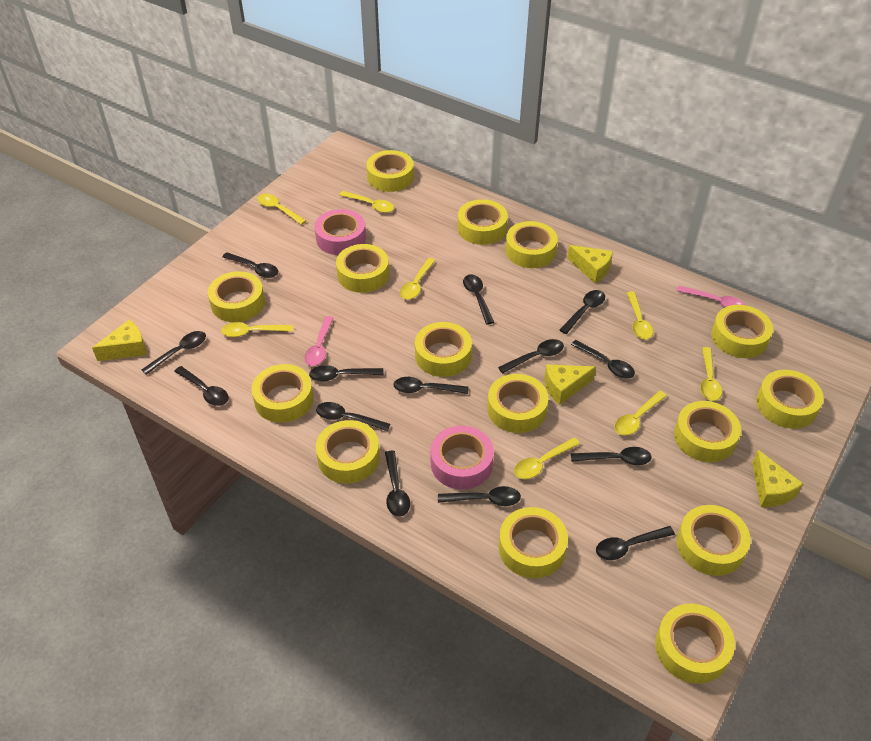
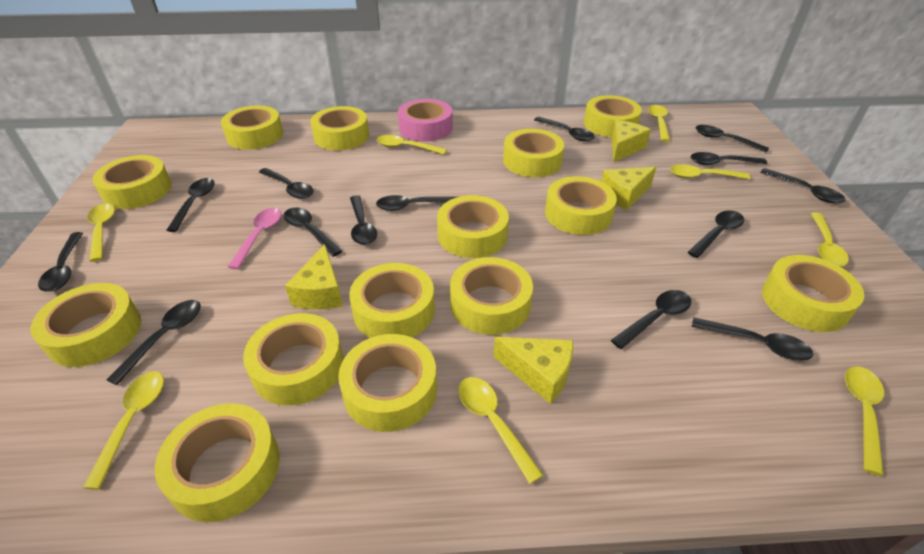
pink spoon: [304,316,334,366] [677,285,745,308] = 2 -> [228,208,281,269] = 1
pink tape: [314,209,366,255] [431,426,494,489] = 2 -> [398,99,453,142] = 1
yellow tape: [208,271,265,322] [252,364,314,423] [316,420,380,483] [336,244,389,293] [367,150,414,192] [415,322,472,377] [457,199,508,245] [487,374,548,433] [499,507,568,578] [505,221,558,268] [655,604,735,684] [674,401,741,462] [677,505,751,576] [711,305,773,358] [756,370,824,429] = 15 -> [31,283,141,367] [93,155,171,209] [155,403,279,522] [221,105,283,150] [243,313,343,406] [310,106,369,150] [338,334,437,432] [349,263,435,338] [437,195,509,258] [450,257,533,335] [503,129,564,177] [545,176,617,235] [584,95,642,137] [762,255,864,332] = 14

